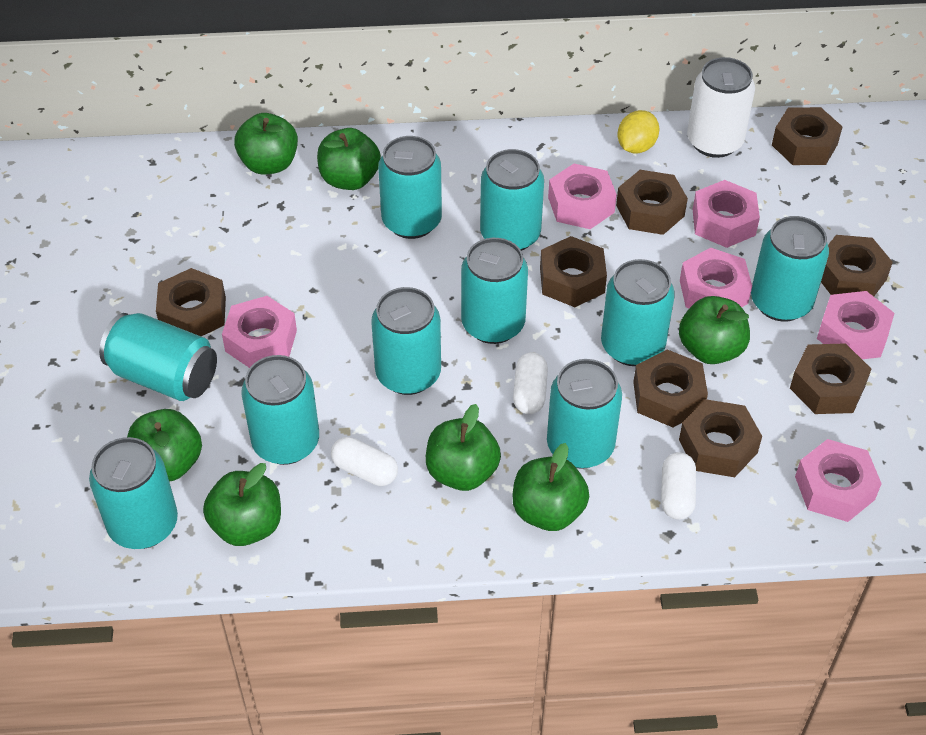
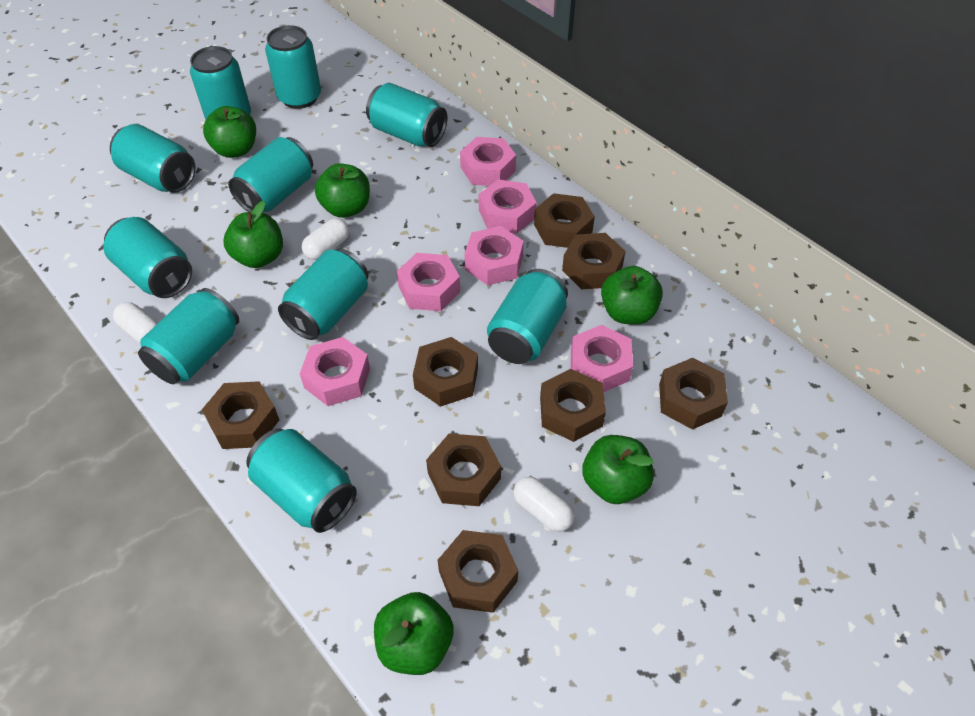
green apple: [127,409,202,481] [203,463,281,546] [234,113,298,175] [317,128,381,190] [426,404,501,491] [513,443,589,531] [679,296,750,364] = 7 -> [203,106,256,158] [224,201,283,268] [315,163,370,218] [374,592,454,675] [582,435,654,504] [601,266,663,325] = 6
white can: [687,57,755,158] = 1 -> none = 0
yellow lemon: [617,110,659,153] = 1 -> none = 0

